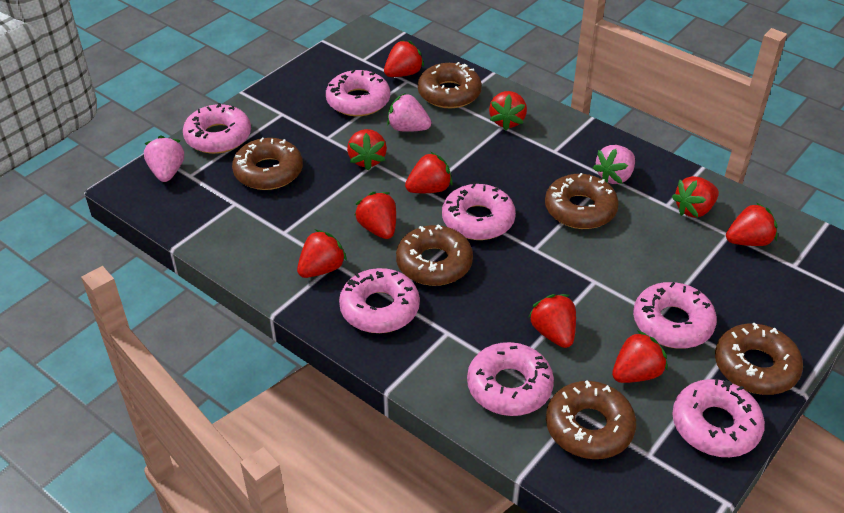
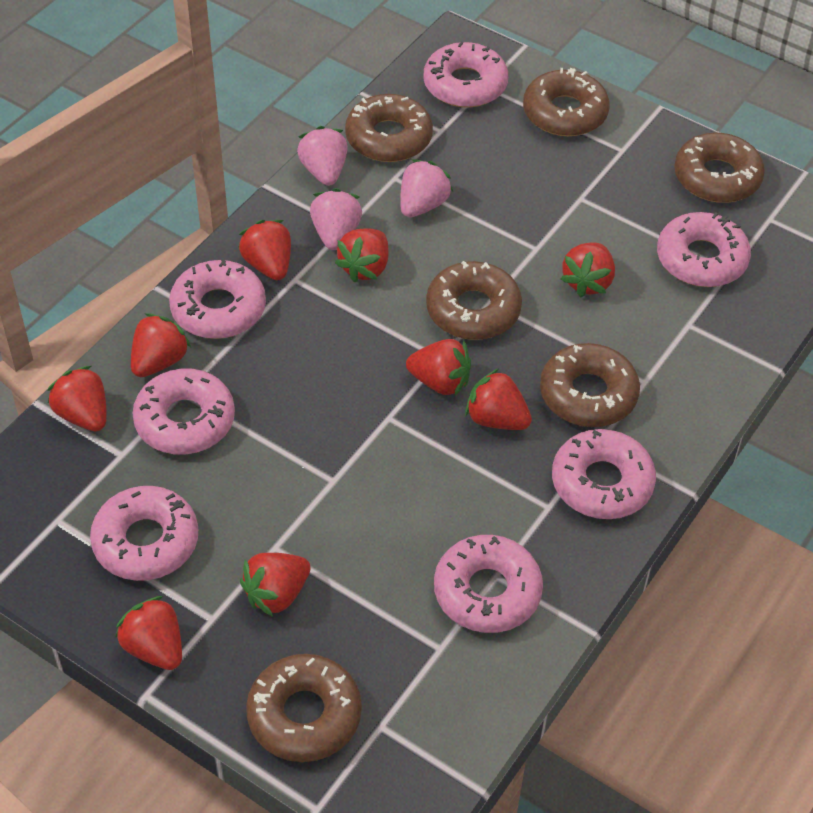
red strawberry: [297,229,347,278] [347,129,387,170] [354,192,396,239] [384,40,424,77] [405,152,453,193] [489,91,527,130] [529,294,576,348] [612,330,668,383] [672,176,719,218] [726,202,778,246] = 10 -> [47,366,107,431] [115,596,182,670] [131,313,191,377] [238,220,291,280] [240,553,311,617] [335,228,388,283] [406,339,471,397] [465,369,532,430] [561,242,615,297] = 9

